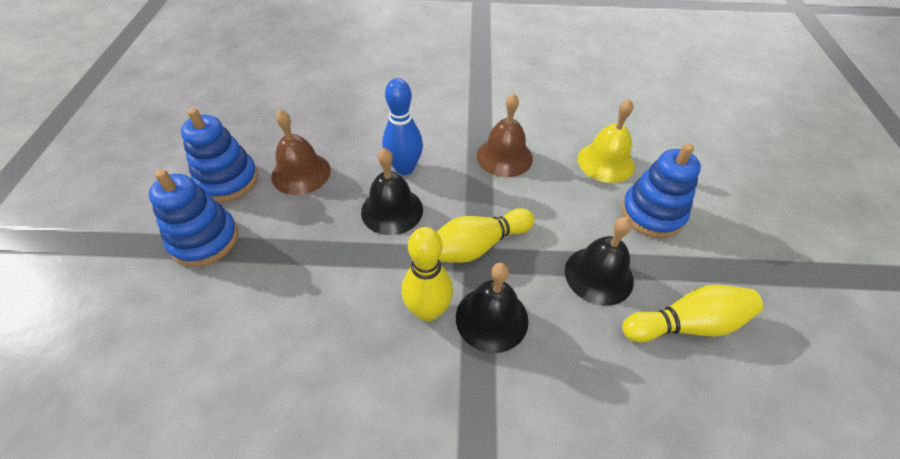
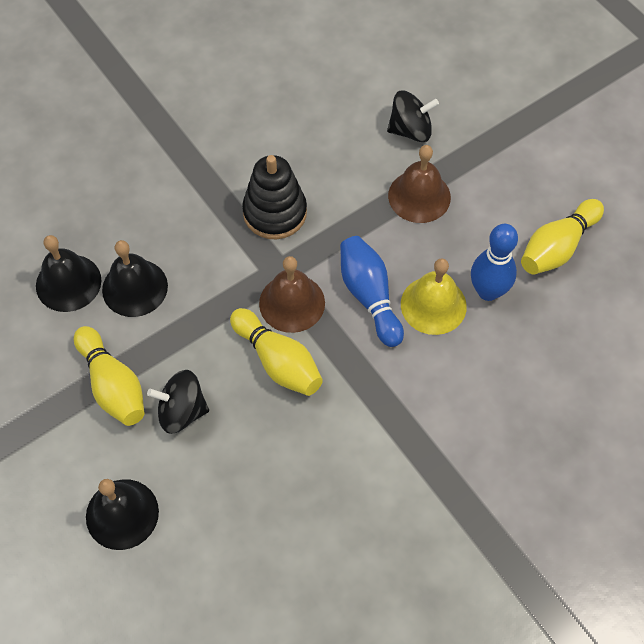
black spinning top: none = 0 -> [147,370,209,434] [387,91,439,142] = 2
black stacking toy: none = 0 -> [242,155,307,239] = 1
blue bowling pin: [382,78,423,175] = 1 -> [340,236,404,347] [471,224,518,301] = 2
blue stacking toy: [149,169,238,267] [181,108,258,202] [621,143,701,238] = 3 -> none = 0

